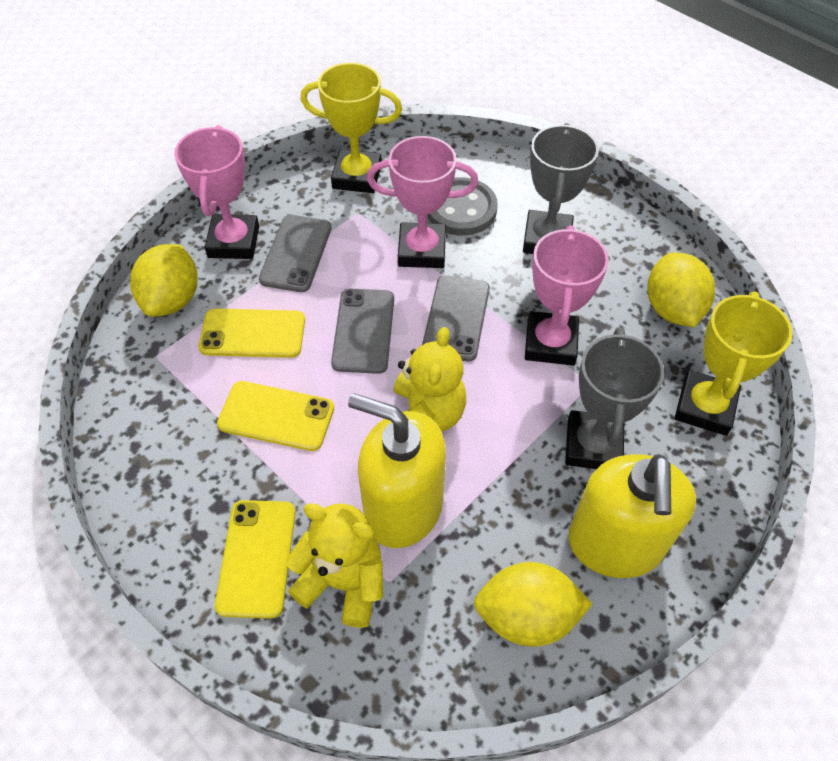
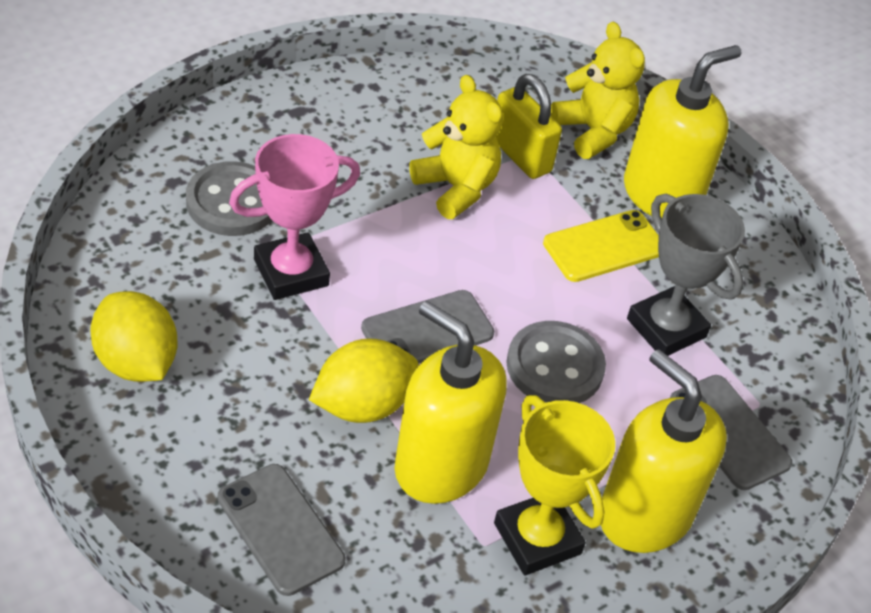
grey button: [427,177,498,236] = 1 -> [186,161,272,236] [506,321,606,403] = 2
grey trophy: [523,123,599,254] [565,327,664,469] = 2 -> [627,194,745,356] = 1
pink trophy: [174,125,259,259] [367,136,478,268] [525,225,609,366] = 3 -> [229,134,360,300] = 1
yellow lemon: [130,244,198,317] [474,562,593,647] [647,253,715,327] = 3 -> [90,291,177,382] [309,338,419,423] = 2
yellow padlock: none = 0 -> [496,74,562,179] = 1
yellow phone: [198,308,305,358] [215,500,296,619] [217,381,334,451] = 3 -> [543,210,659,282] = 1
yellow soap dispenser: [348,393,446,548] [568,454,696,578] = 2 -> [395,301,507,504] [601,349,727,553] [624,45,742,218] = 3
yellow trophy: [300,63,402,193] [675,292,792,436] = 2 -> [494,395,615,575] = 1

